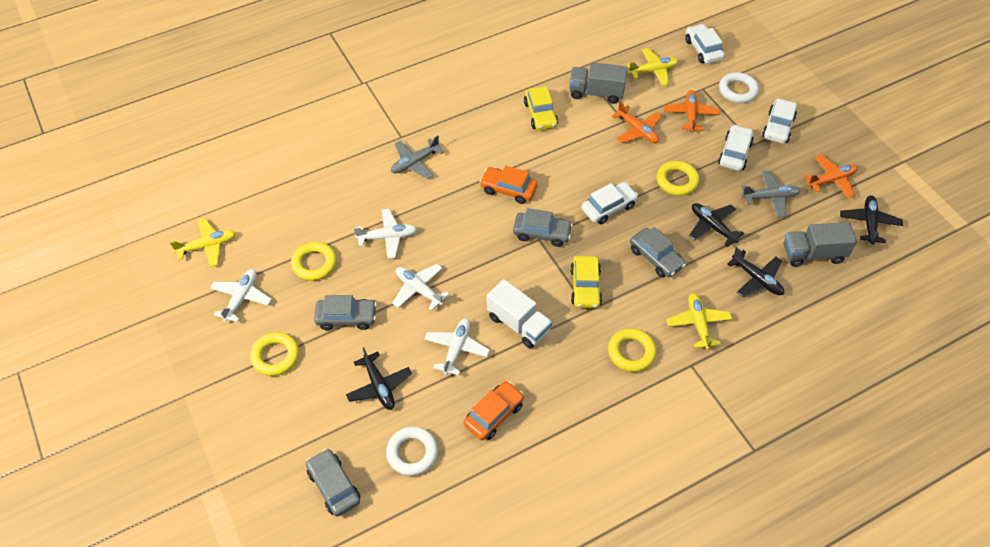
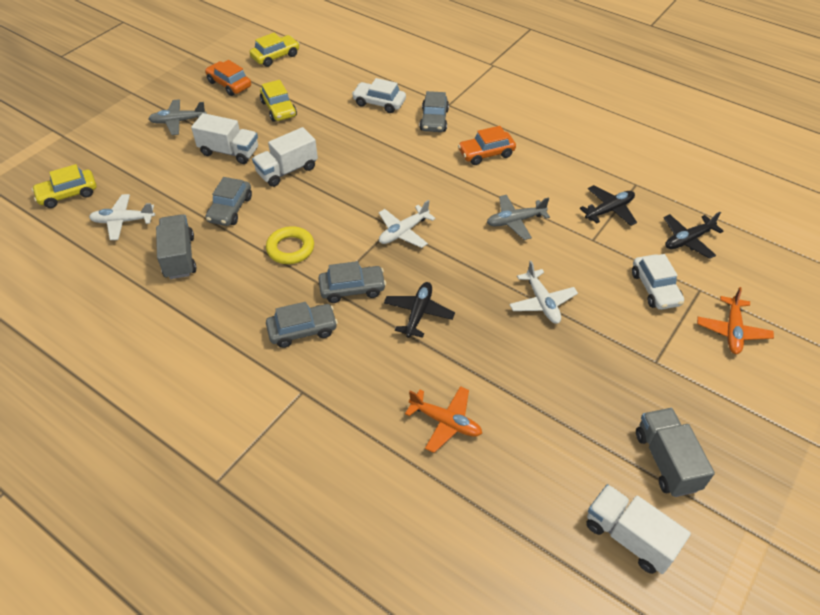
black plane: [346,347,412,410] [689,203,744,247] [727,247,784,297] [840,195,903,244] = 4 -> [384,282,455,338] [580,185,637,226] [664,212,723,259] = 3
orange plane: [612,101,661,143] [663,90,720,133] [804,154,858,198] = 3 -> [405,386,482,453] [697,287,774,354] = 2
white car: [581,182,638,224] [685,24,725,64] [718,125,754,171] [762,99,797,144] = 4 -> [352,78,406,113] [632,254,684,310] = 2
white plane: [210,269,272,322] [354,209,417,259] [392,264,449,311] [424,318,490,376] = 4 -> [89,194,155,240] [379,200,436,248] [509,261,578,324] = 3
white ring: [386,427,438,476] [719,72,759,103] = 2 -> none = 0
white truck: [487,279,552,348] = 1 -> [191,113,258,164] [252,127,318,187] [586,484,691,574] = 3
yellow car: [524,86,558,130] [570,256,602,308] = 2 -> [32,164,97,208] [250,33,300,67] [260,80,297,122] = 3
yellow plane: [170,218,236,267] [627,48,678,86] [667,293,732,350] = 3 -> none = 0
yellow ring: [250,332,299,376] [291,242,336,281] [608,328,657,372] [657,161,699,196] = 4 -> [266,226,314,264] = 1

